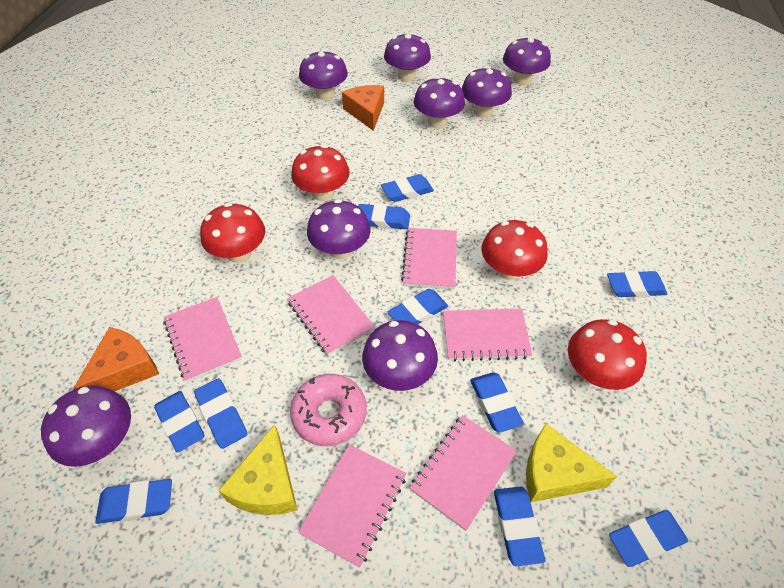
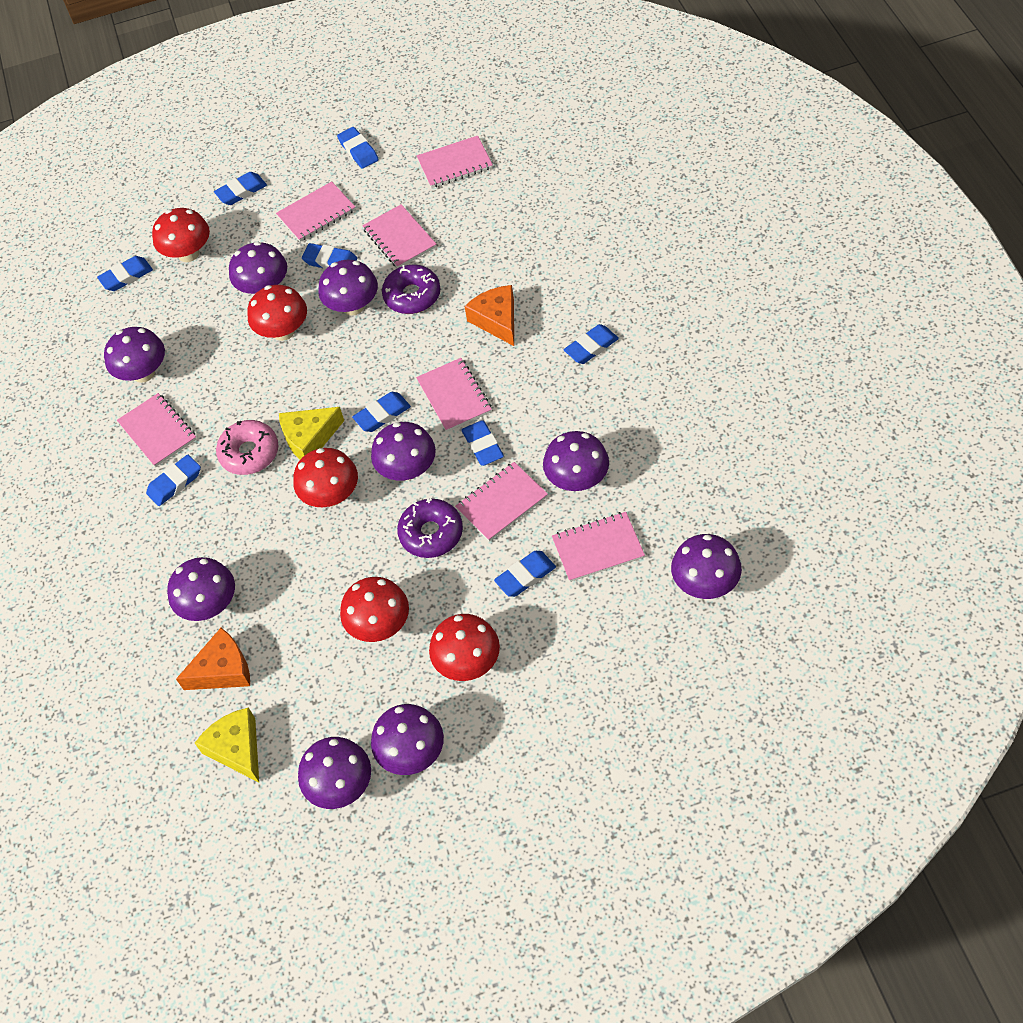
blue eraser: [95,479,172,524] [154,391,205,453] [194,379,247,449] [358,204,410,229] [381,174,434,202] [387,289,448,324] [470,372,524,433] [494,487,545,566] [607,271,667,297] [609,510,688,567] = 10 -> [97,256,153,291] [146,455,201,506] [214,172,267,205] [302,243,357,269] [337,127,379,169] [352,392,411,432] [461,421,504,466] [494,551,556,597] [564,324,619,364] = 9
pink notebook: [163,297,242,382] [287,275,375,356] [298,445,407,568] [401,228,457,289] [410,415,517,531] [443,309,532,361] = 6 -> [117,393,197,467] [276,181,356,242] [362,204,436,268] [416,358,492,432] [417,136,493,188] [455,462,548,541] [552,512,645,582] = 7
purple donut: none = 0 -> [382,265,441,314] [397,498,463,558] = 2
purple mushroom: [41,385,131,467] [299,50,348,100] [307,199,371,259] [362,320,438,391] [384,33,431,81] [414,76,465,128] [462,66,512,118] [503,36,551,85] = 8 -> [104,327,165,383] [167,557,235,621] [229,242,287,294] [298,737,371,809] [319,260,378,316] [371,422,436,481] [371,704,444,775] [543,431,609,491] [671,534,742,599] = 9
red mushroom: [200,203,265,263] [291,145,350,201] [482,220,548,280] [568,319,647,390] = 4 -> [152,208,210,262] [247,285,307,341] [293,448,358,507] [340,577,409,642] [429,614,500,681] = 5

